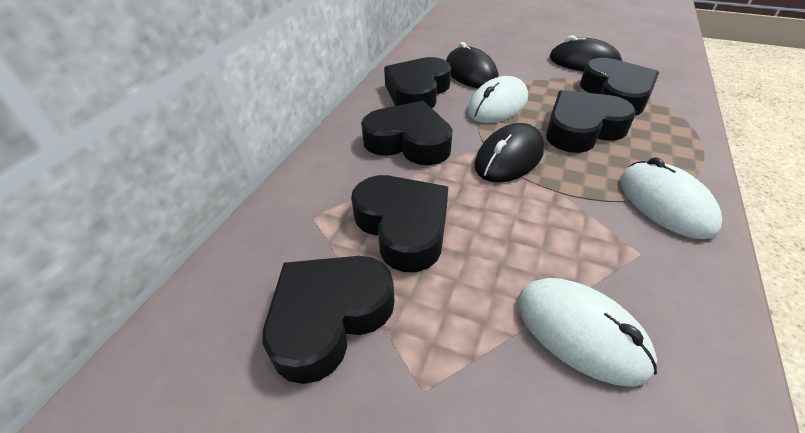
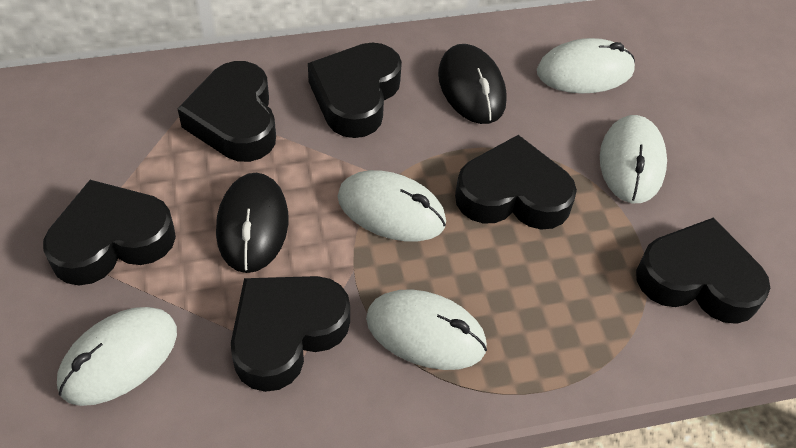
black mouse: [446,42,498,88] [474,123,544,183] [550,35,622,71] = 3 -> [216,173,288,273] [438,44,507,124] = 2
white mouse: [468,76,528,123] [518,278,657,387] [620,157,722,239] = 3 -> [57,307,177,406] [338,170,446,242] [366,289,487,370] [537,38,635,94] [600,115,667,203] = 5

